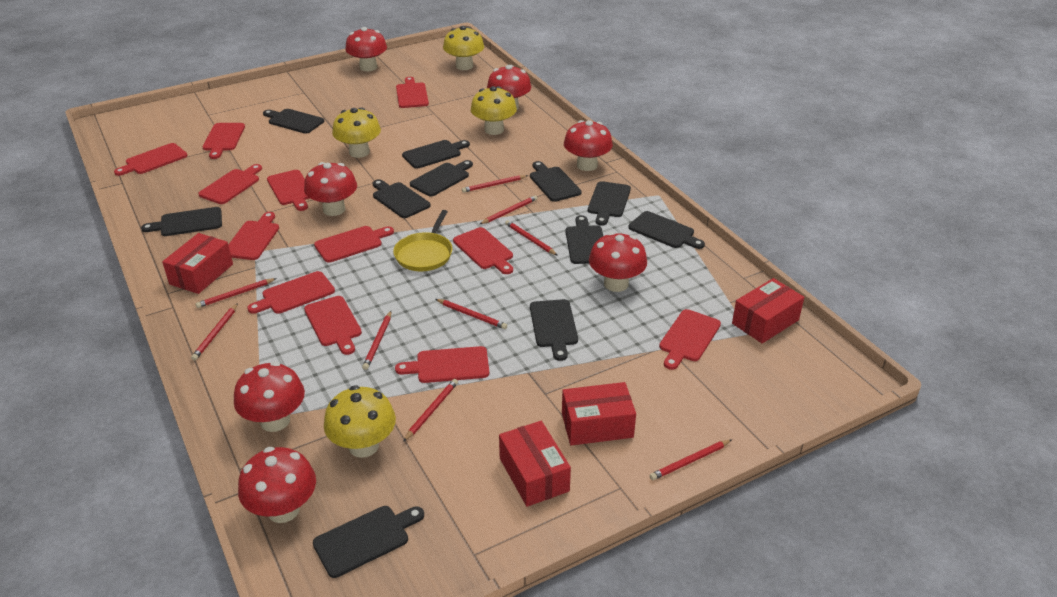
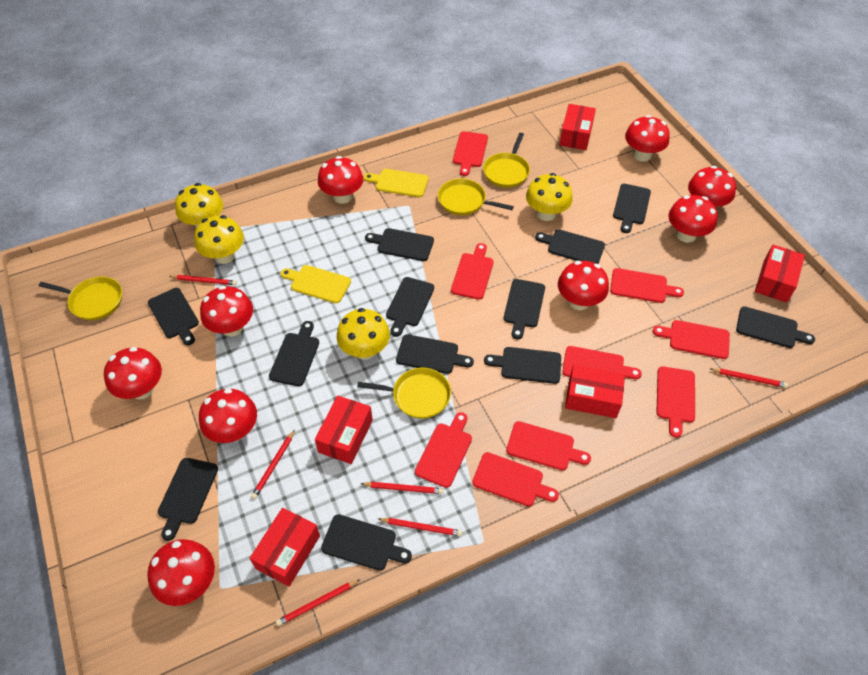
black cutting board: [141,207,222,236] [263,109,324,134] [313,506,424,578] [373,179,430,218] [402,140,470,169] [410,160,473,196] [530,161,582,202] [530,299,578,361] [565,215,603,264] [588,181,631,226] [628,211,705,249] = 11 -> [148,288,199,345] [158,458,218,541] [269,321,319,386] [321,514,412,571] [365,228,434,261] [386,277,434,337] [396,334,474,374] [484,347,561,384] [504,279,545,339] [535,229,605,264] [613,184,651,233] [736,306,815,348] = 12
red box: [162,233,233,294] [499,421,571,507] [562,382,636,445] [732,278,804,344] = 4 -> [249,508,320,587] [315,395,373,464] [559,104,596,150] [565,365,625,418] [755,245,805,303] = 5
red cutting board: [114,143,188,176] [198,164,262,204] [203,123,245,159] [228,212,279,260] [247,271,335,314] [267,170,310,211] [304,296,362,355] [314,226,394,263] [395,346,489,383] [396,77,429,108] [453,227,513,274] [659,309,721,370] = 12 -> [415,412,472,488] [451,243,494,300] [453,131,488,176] [472,452,559,507] [506,421,591,470] [562,346,642,379] [610,268,684,303] [652,320,730,359] [656,367,695,438] = 9
red mushroom: [234,362,305,432] [238,447,316,523] [304,162,357,216] [345,27,387,71] [487,65,531,110] [564,120,613,171] [589,232,647,292] = 7 -> [104,347,162,400] [147,539,215,606] [199,388,257,443] [200,285,253,337] [318,156,363,204] [558,261,609,310] [625,115,670,162] [668,195,718,243] [688,166,736,207] = 9
red pencil: [191,303,238,360] [195,278,277,308] [362,311,391,370] [403,379,458,442] [436,299,507,329] [462,175,528,193] [480,195,537,224] [505,220,558,256] [649,440,732,480] = 9 -> [169,275,237,285] [251,430,295,499] [276,580,360,626] [361,482,443,494] [378,518,462,536] [711,368,788,388] = 6
yellow cutting board: none = 0 -> [281,265,351,303] [364,169,429,197] = 2
yellow pan: [393,210,453,271] = 1 -> [39,276,122,320] [357,368,451,419] [438,179,514,215] [483,133,530,188] = 4

